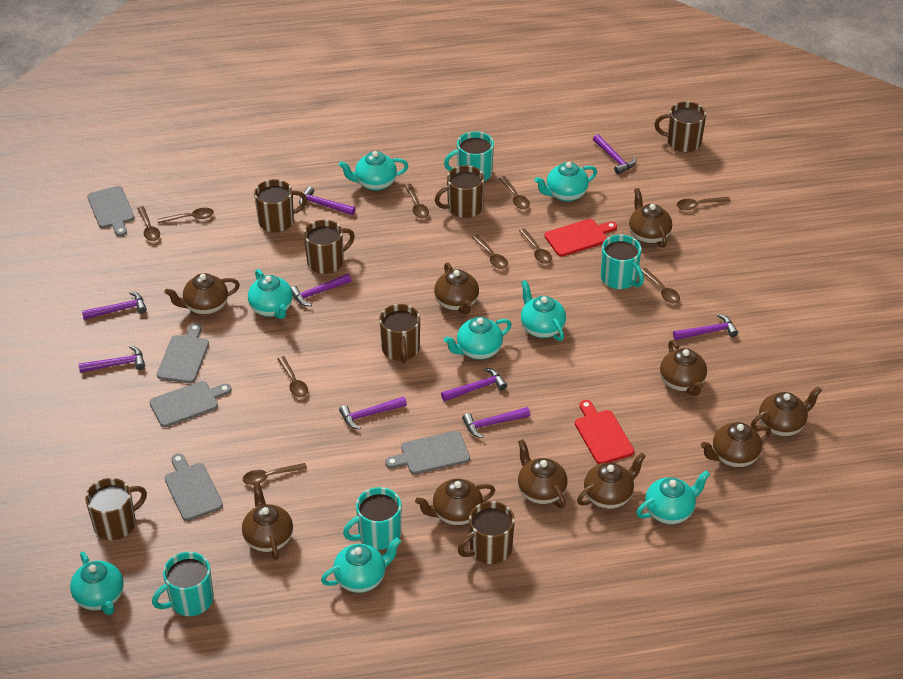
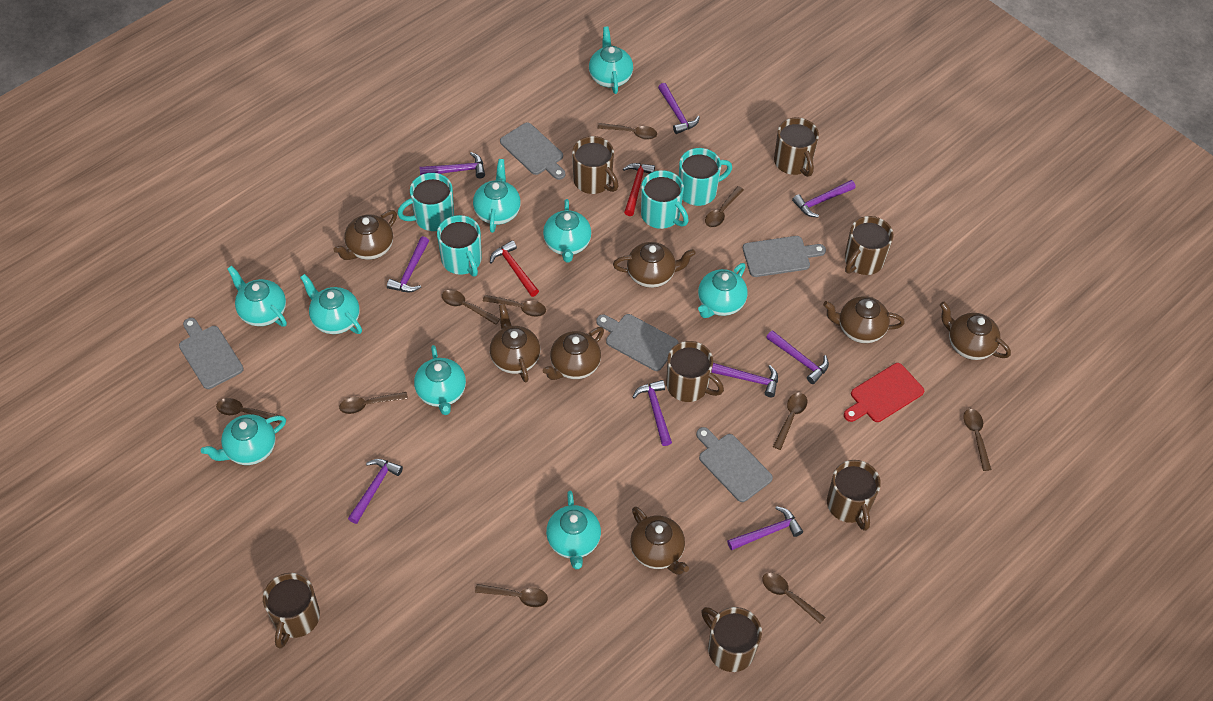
brown teapot: [164,273,240,315] [242,482,293,560] [415,479,495,525] [434,262,479,314] [518,439,568,509] [577,453,646,509] [629,188,672,248] [660,340,707,396] [701,422,771,468] [751,386,822,437] = 10 -> [333,210,397,260] [490,304,540,383] [543,327,604,380] [613,242,696,288] [630,506,689,575] [823,296,905,343] [940,301,1011,360] = 7
red cutting board: [545,219,617,257] [575,400,634,464] = 2 -> [844,363,924,422] = 1
red hammer: none = 0 -> [490,240,539,297] [623,163,655,216] = 2
turquoise teapot: [70,552,124,615] [248,269,293,319] [321,538,401,593] [339,151,408,191] [444,317,512,359] [521,280,566,341] [535,162,597,202] [636,470,710,524] = 8 -> [201,414,286,465] [227,266,287,327] [300,274,362,334] [414,345,466,415] [473,159,521,233] [543,199,591,262] [546,491,601,569] [589,27,633,94] [698,263,747,318] = 9

